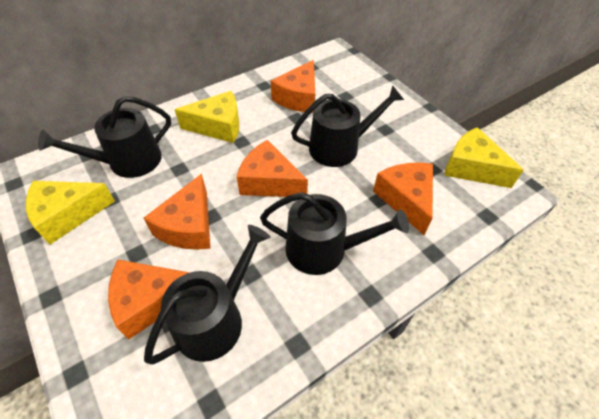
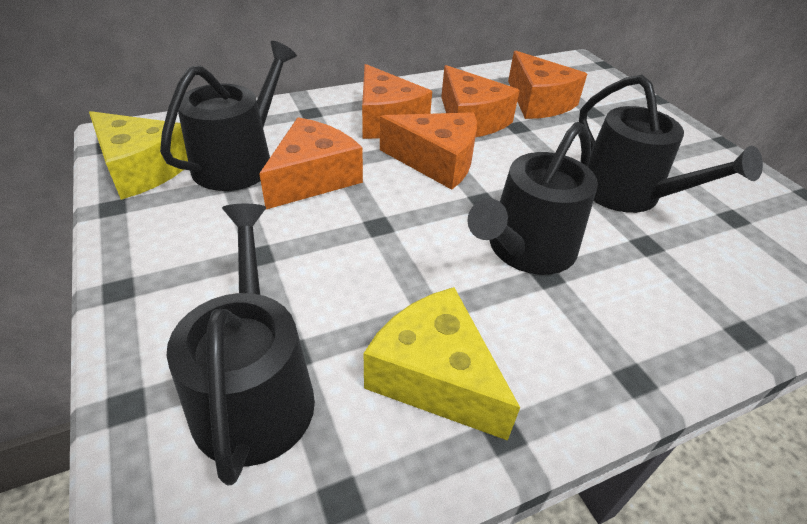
yellow cheese: [26,181,115,244] [175,91,239,143] [444,127,524,188] = 3 -> [89,111,188,200] [364,287,520,441] = 2

